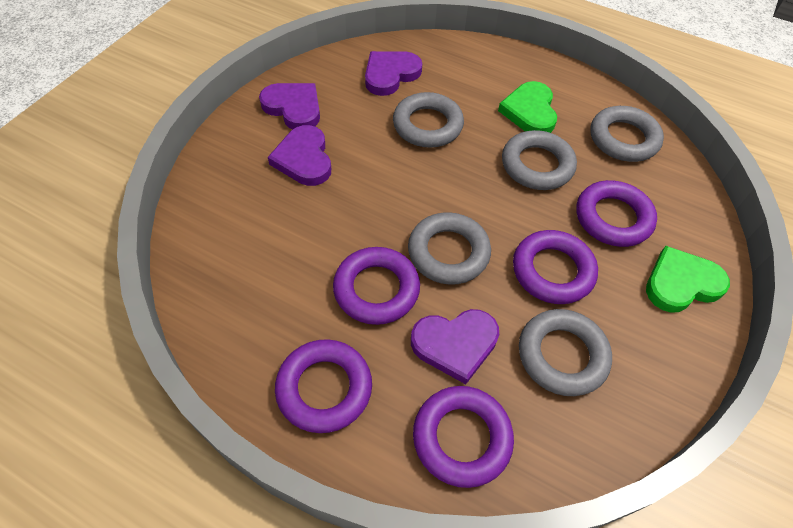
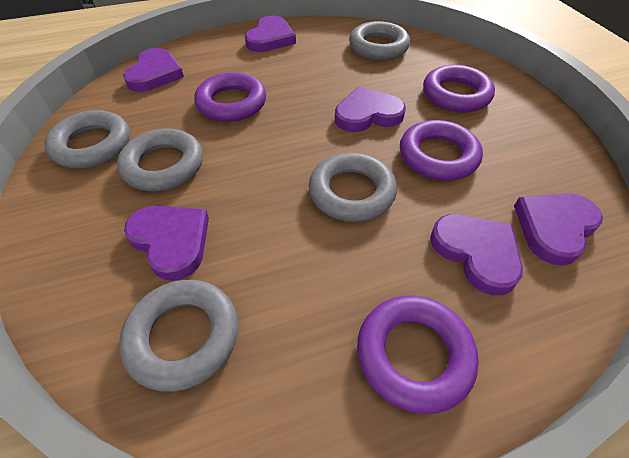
green heart: [498,81,557,133] [646,246,730,313] = 2 -> none = 0
purple heart: [259,83,320,129] [268,125,331,186] [365,51,422,96] [411,309,499,384] = 4 -> [123,48,184,92] [124,205,209,281] [245,15,296,52] [335,86,406,132] [430,214,523,295] [514,193,603,266] = 6
purple ring: [275,339,372,433] [333,247,420,325] [413,386,514,488] [513,230,598,304] [576,180,657,247] = 5 -> [194,72,266,122] [357,295,479,414] [400,120,483,180] [423,65,495,112] = 4

